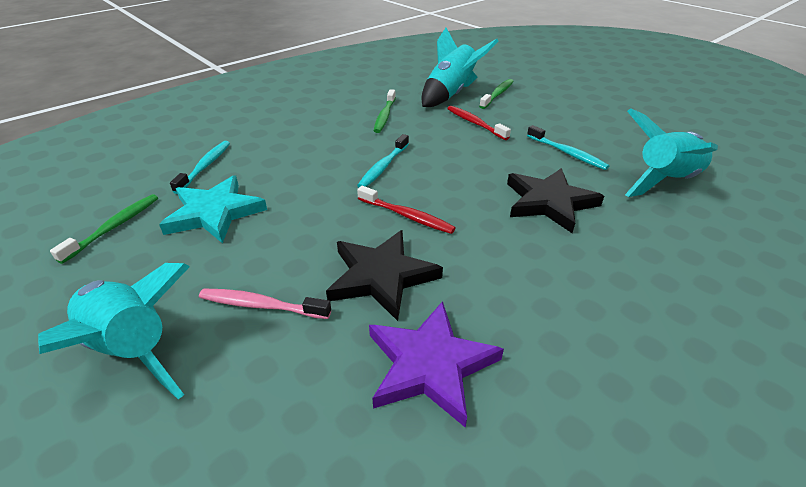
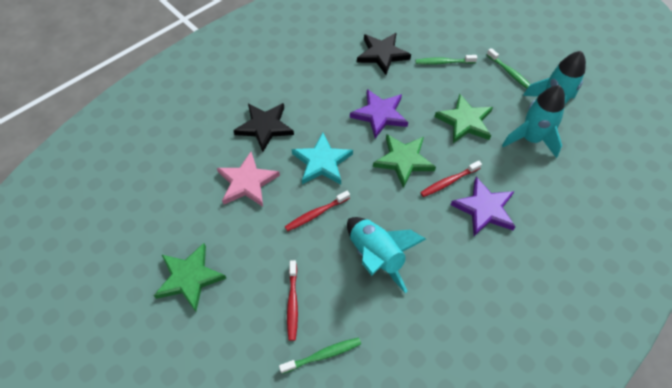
green star: none = 0 -> [154,243,226,312] [373,134,436,188] [435,94,493,143] = 3
pink star: none = 0 -> [217,152,280,207] = 1
pink toothbrush: [199,289,331,319] = 1 -> none = 0
purple star: [369,301,504,428] = 1 -> [350,89,408,138] [450,177,516,236] = 2
red toothbrush: [357,186,456,234] [447,106,511,140] = 2 -> [285,191,350,231] [287,260,298,341] [420,161,482,197] = 3
turquoise toothbrush: [170,141,230,194] [357,134,409,187] [527,125,610,170] = 3 -> none = 0

